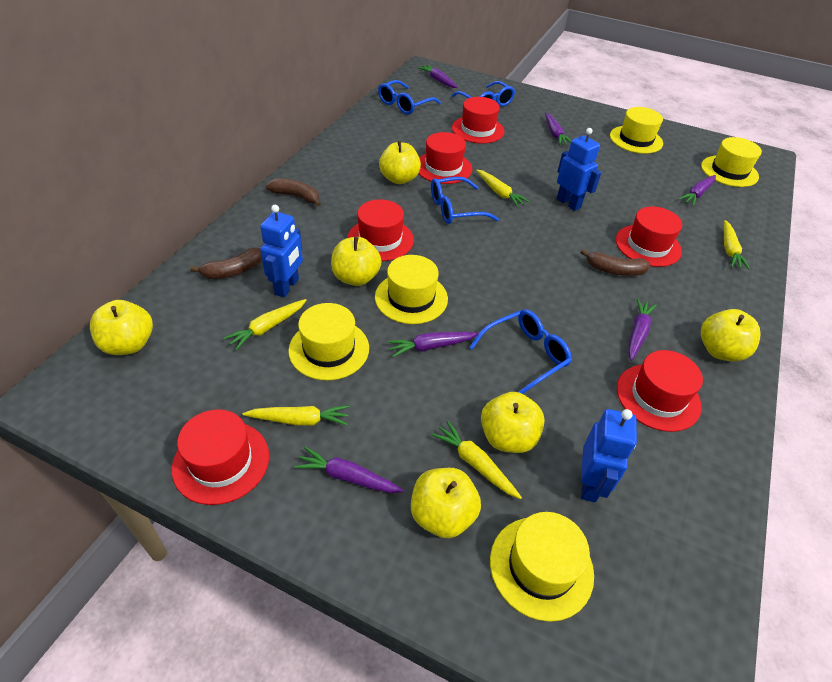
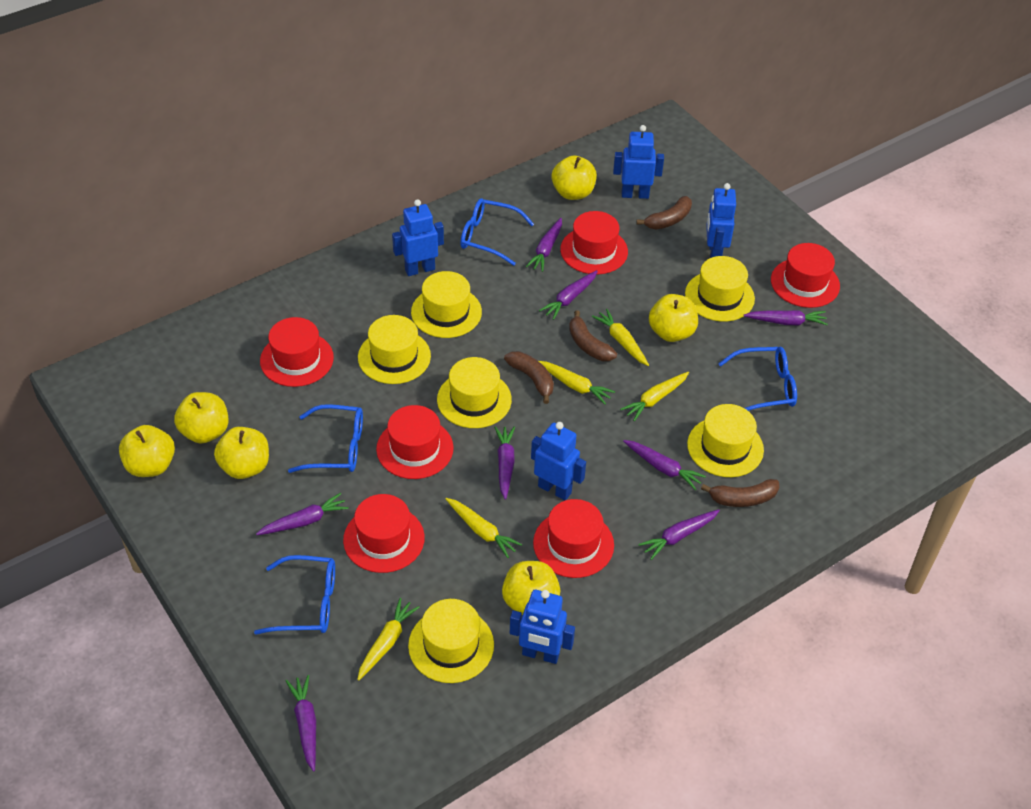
blue robot: [260,205,303,298] [557,128,601,211] [581,409,637,503] = 3 -> [392,199,444,276] [510,590,575,664] [531,422,586,500] [613,125,664,199] [706,183,736,258] = 5
brown banana: [190,247,262,279] [266,178,321,206] [580,249,650,276] = 3 -> [504,351,554,404] [569,310,617,361] [636,196,692,230] [701,479,779,507] = 4
purple carrot: [294,447,404,493] [387,332,479,357] [418,65,458,88] [545,113,571,145] [628,298,657,361] [679,175,716,206] = 6 -> [256,493,349,535] [286,675,316,772] [494,426,515,499] [526,218,562,272] [539,270,598,320] [623,440,706,490] [638,509,720,560] [743,310,828,325] = 8
yellow hat: [288,303,369,380] [375,255,448,324] [490,512,594,622] [610,107,663,154] [701,137,762,187] = 5 -> [358,315,431,384] [408,599,494,683] [411,271,482,338] [437,357,512,428] [685,256,755,321] [687,404,764,477] = 6

